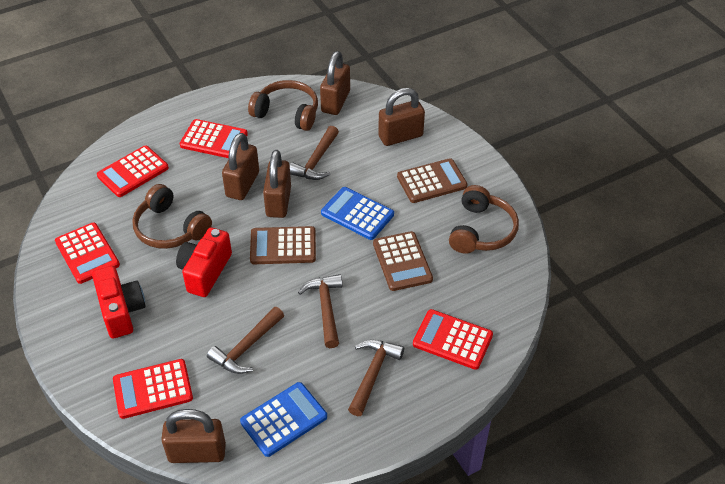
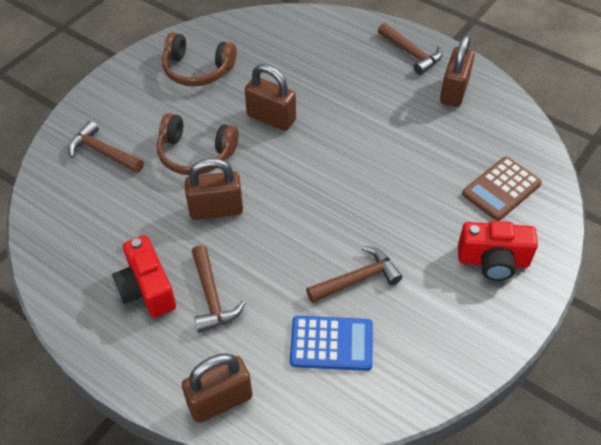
blue calculator: [240,382,327,457] [321,187,394,240] = 2 -> [290,316,373,371] = 1
brown calculator: [250,226,316,264] [373,231,433,291] [397,158,467,203] = 3 -> [462,157,542,221] = 1
brown headphones: [132,184,212,249] [248,80,318,131] [449,185,519,254] = 3 -> [157,113,239,175] [162,32,237,87] = 2
brown padlock: [161,409,226,463] [222,133,259,200] [263,150,291,218] [320,51,350,115] [378,88,425,146] = 5 -> [182,353,252,423] [185,158,243,220] [245,64,296,131] [440,35,475,107] = 4
red calculator: [55,222,120,284] [97,145,169,197] [113,359,193,419] [180,119,248,158] [413,309,493,370] = 5 -> none = 0

